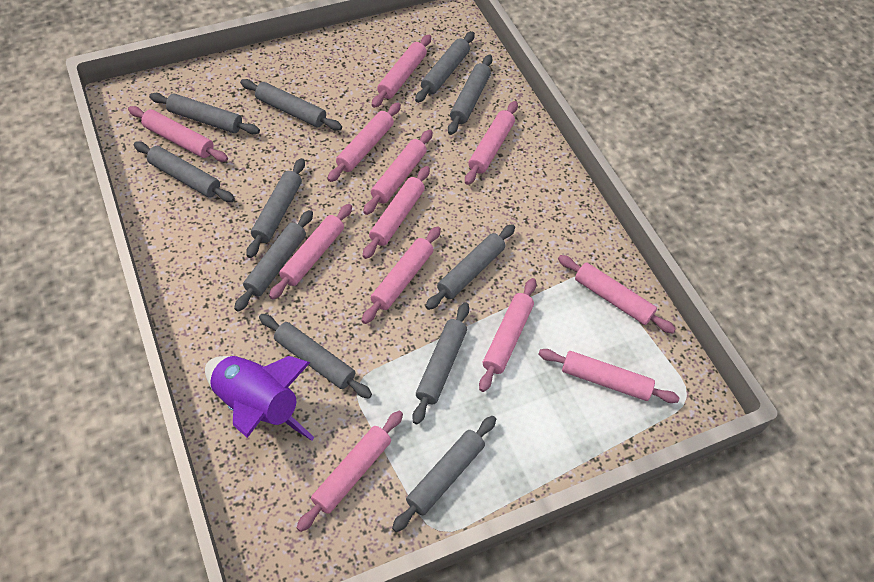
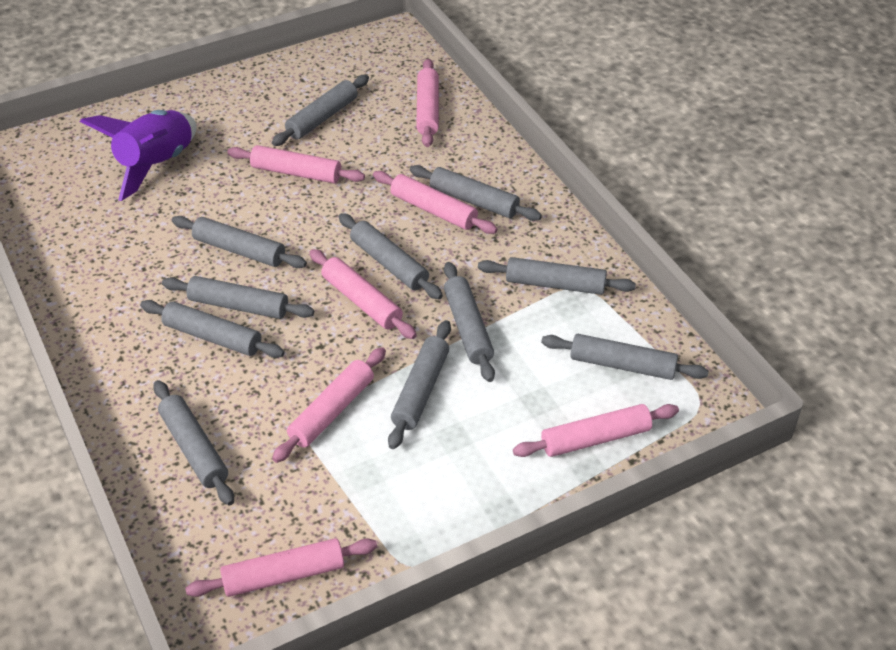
pink rolling pin: [128,106,228,162] [269,204,352,299] [297,411,403,532] [327,103,401,182] [362,226,441,324] [363,130,433,215] [363,166,430,259] [372,35,431,108] [465,101,518,185] [479,278,537,392] [538,349,680,403] [558,255,676,334] = 12 -> [185,538,377,597] [227,145,365,183] [272,347,386,463] [309,249,417,339] [373,171,498,234] [416,59,439,147] [513,404,679,457] = 7

